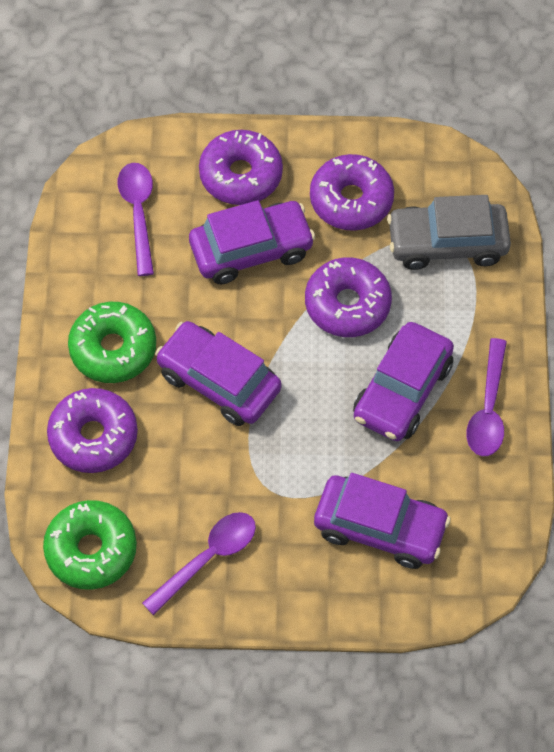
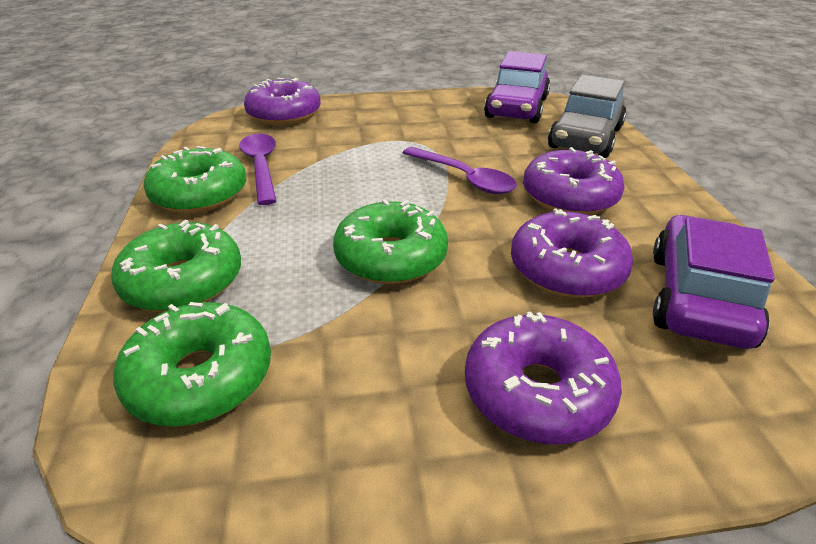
green donut: [43,500,137,590] [68,302,156,383] = 2 -> [111,220,241,312] [113,302,271,427] [143,146,246,213] [333,199,448,284] = 4
purple car: [155,321,281,426] [189,200,315,284] [314,473,451,569] [353,322,454,441] = 4 -> [484,51,550,123] [653,215,775,349] = 2
purple spoon: [117,163,154,276] [142,512,256,615] [466,338,507,456] = 3 -> [239,134,277,205] [403,147,517,194] = 2

